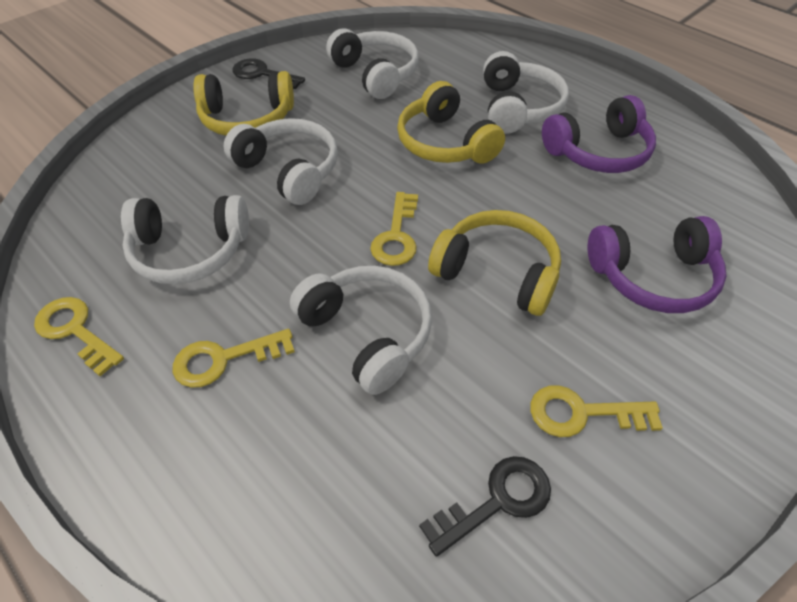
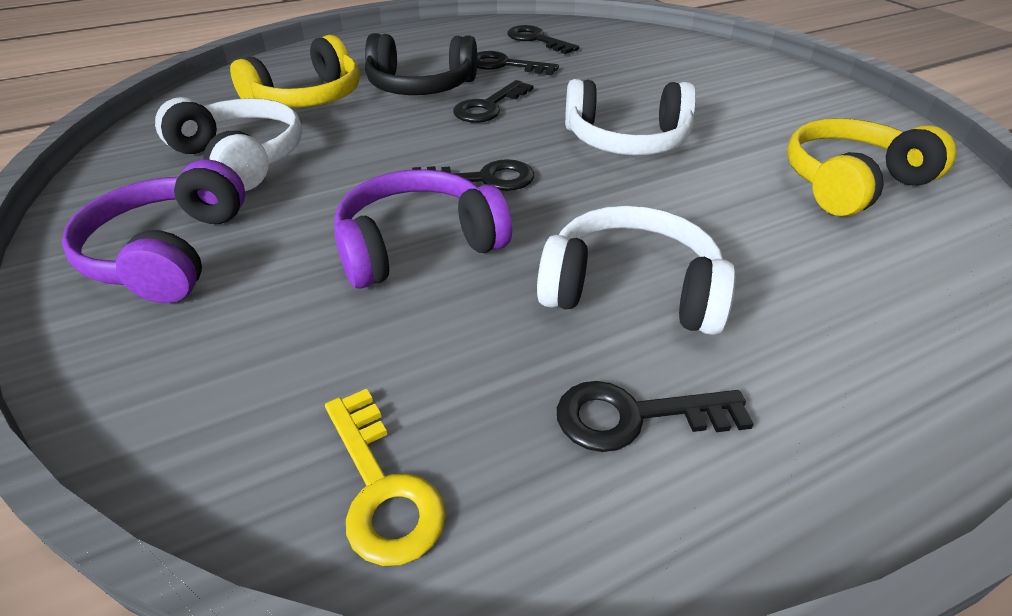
black headphones: none = 0 -> [365,33,477,95] = 1
black key: [233,59,305,89] [419,456,551,557] = 2 -> [412,159,534,191] [453,80,534,123] [477,51,559,75] [507,25,579,54] [557,381,754,452] = 5
white headphones: [121,195,249,284] [224,118,338,205] [290,266,432,395] [326,28,419,99] [483,51,569,134] = 5 -> [155,97,302,191] [537,205,736,335] [565,79,696,156] = 3
yellow headphones: [193,71,294,136] [397,81,505,164] [428,210,561,316] = 3 -> [230,35,360,108] [787,118,956,216] = 2
yellow key: [34,297,124,376] [173,329,295,388] [370,192,418,266] [530,385,663,437] = 4 -> [325,389,446,566] = 1

